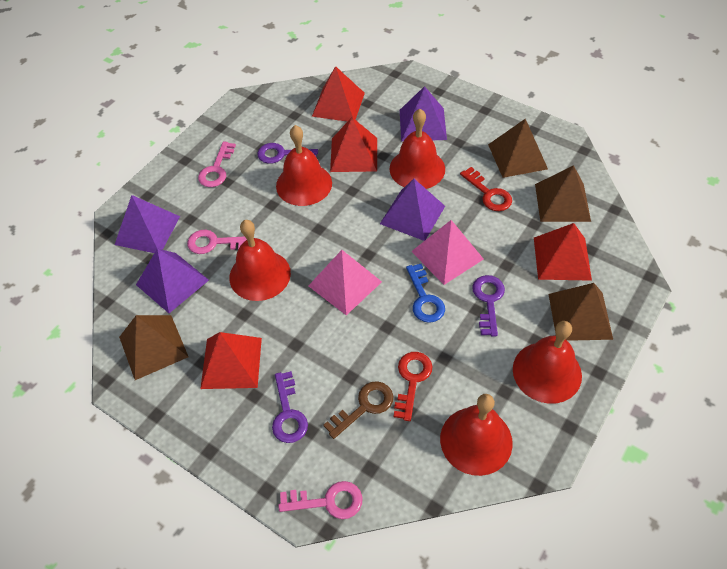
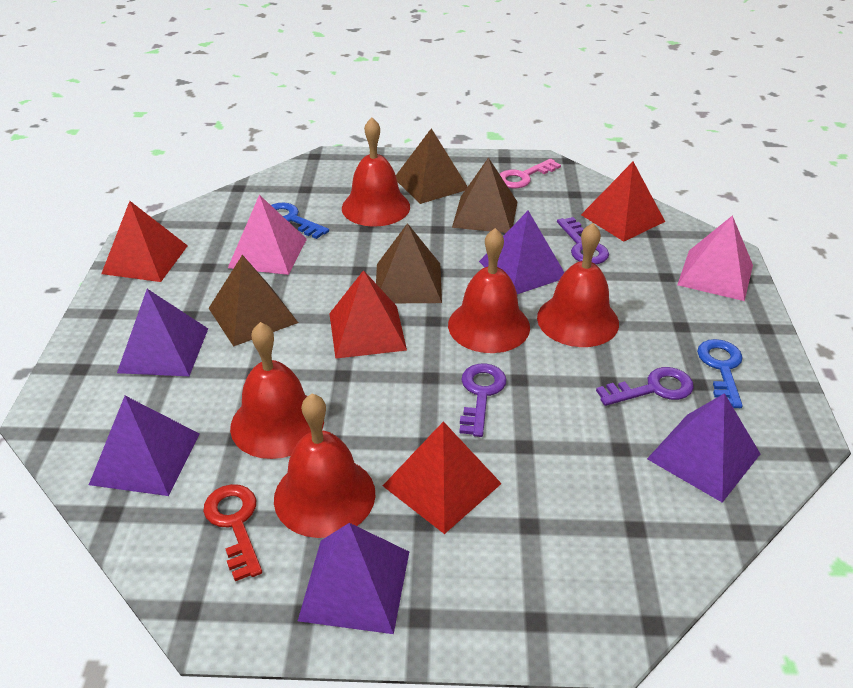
blue key: [406,264,445,323] = 1 -> [271,203,329,239] [697,339,743,408] = 2
brown key: [323,381,393,439] = 1 -> none = 0
pink key: [187,230,247,254] [198,141,236,187] [278,481,363,519] = 3 -> [500,159,561,188] = 1
purple pyramid: [115,195,180,253] [136,248,209,313] [380,179,445,241] [400,86,447,141] = 4 -> [89,396,199,496] [117,289,208,376] [298,523,409,634] [479,211,565,294] [647,393,760,503] = 5
red key: [394,352,433,421] [460,167,512,211] = 2 -> [203,484,262,581] = 1

